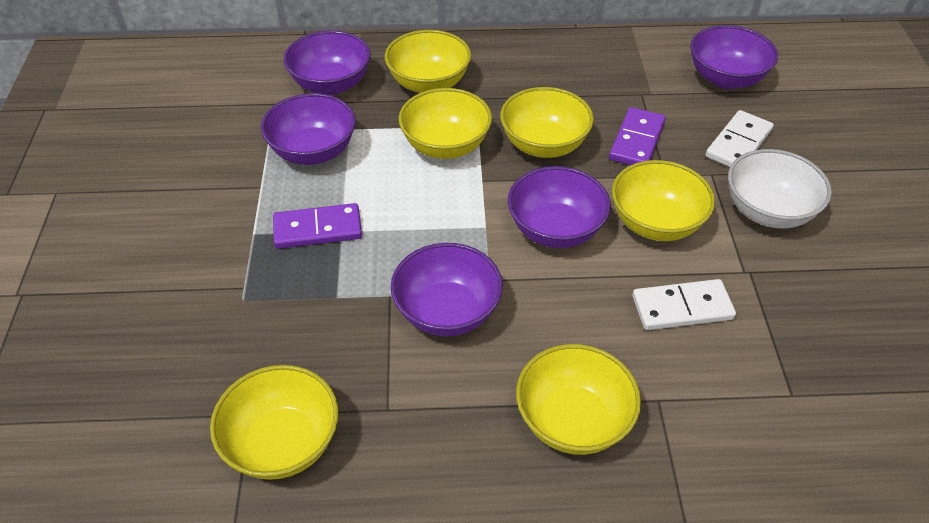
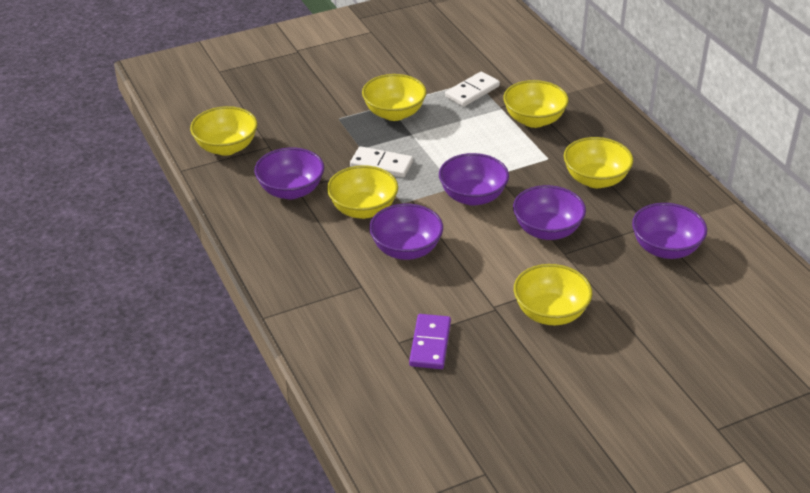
purple domino: [273,203,362,249] [609,107,666,165] = 2 -> [409,314,451,369] = 1
white bowl: [728,149,832,229] = 1 -> none = 0

